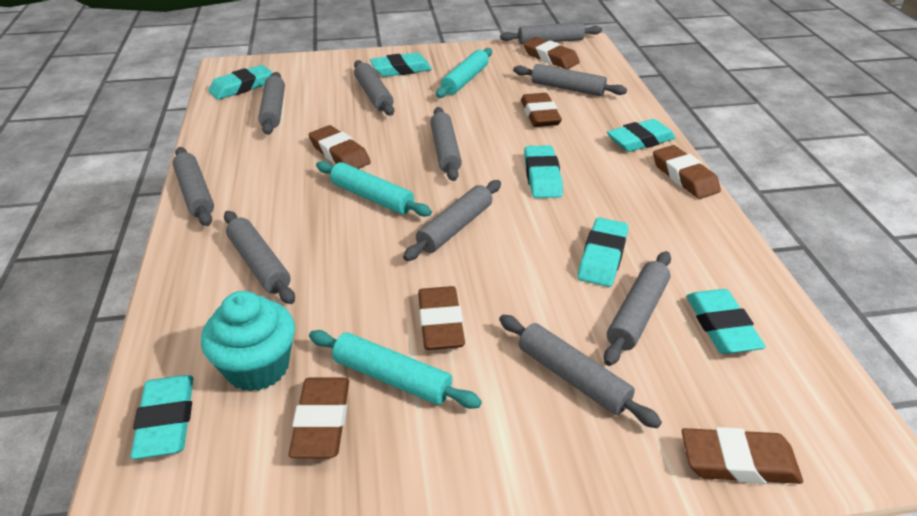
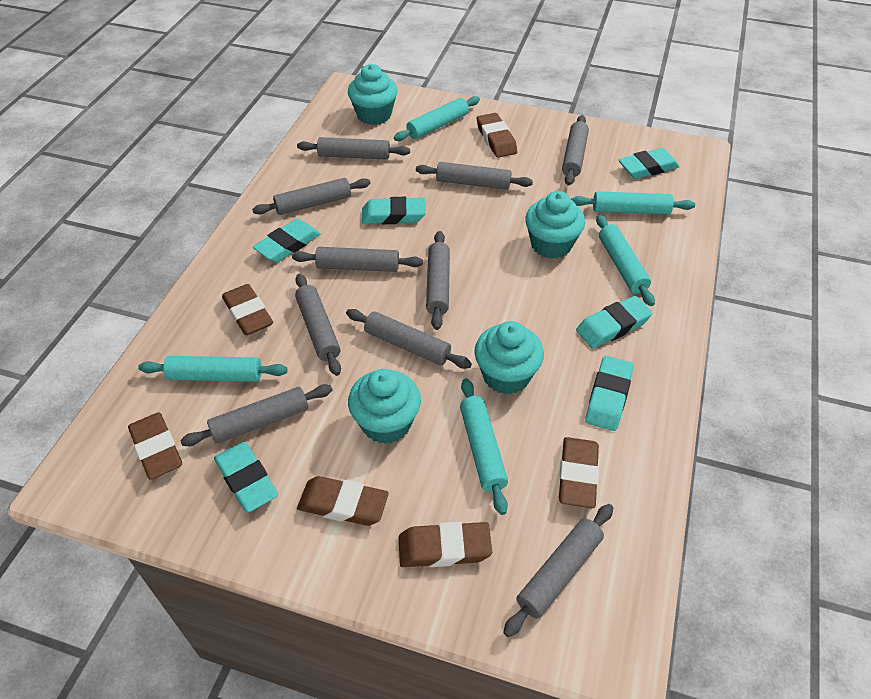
brown eraser: [289,378,349,458] [309,125,371,169] [418,286,465,350] [521,93,562,127] [523,37,580,69] [653,145,721,199] [682,427,803,484] = 7 -> [128,412,182,480] [222,284,273,335] [297,476,389,526] [399,522,492,567] [477,113,517,158] [559,437,599,508] = 6
turquoise cupcake: [201,291,295,392] = 1 -> [348,64,398,125] [348,369,421,444] [474,321,544,394] [525,191,585,259] = 4
turquoise eraser: [130,375,194,459] [208,65,272,100] [370,53,432,77] [524,145,563,198] [578,217,628,287] [607,119,676,152] [686,289,766,354] = 7 -> [214,442,278,513] [253,219,321,262] [362,197,426,224] [576,296,653,348] [585,356,633,431] [618,148,680,179] = 6
turquoise rolling pin: [309,330,482,409] [316,161,432,217] [436,48,492,98] = 3 -> [138,356,288,382] [394,96,480,141] [460,378,508,515] [571,191,695,214] [596,215,655,306] = 5

